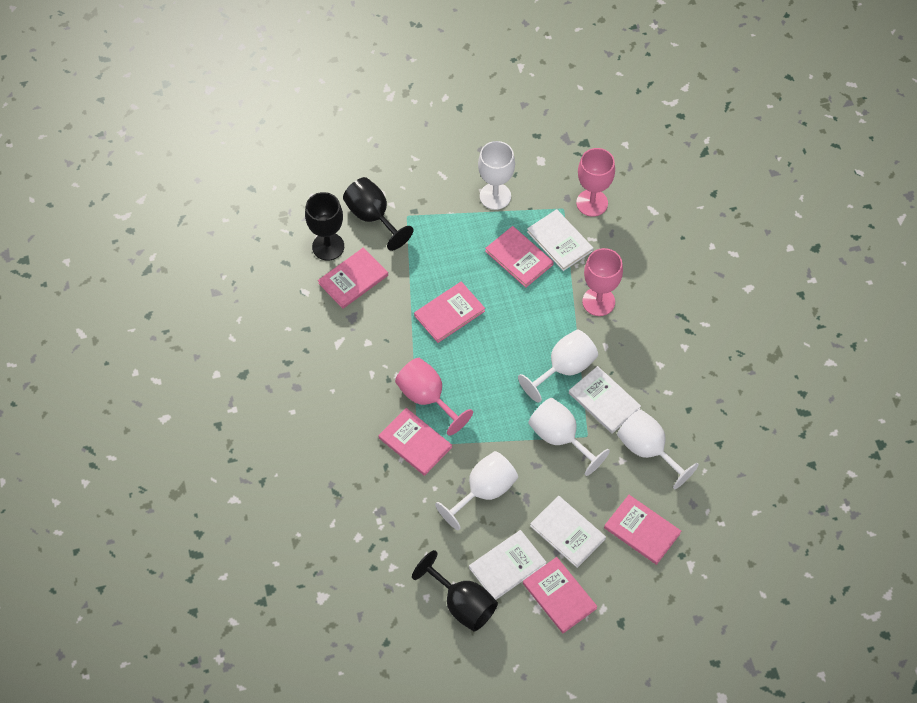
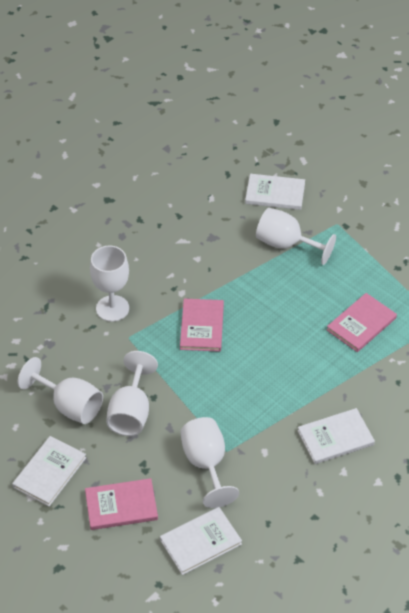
black goblet: [305,192,344,261] [343,177,413,251] [412,550,498,632] = 3 -> none = 0
pink book: [318,247,388,309] [379,408,452,476] [414,282,485,343] [485,226,554,288] [523,557,598,633] [604,495,681,565] = 6 -> [85,478,158,530] [180,299,224,352] [327,293,397,352] = 3
pink goblet: [395,358,473,436] [576,148,615,217] [582,248,623,316] = 3 -> none = 0

